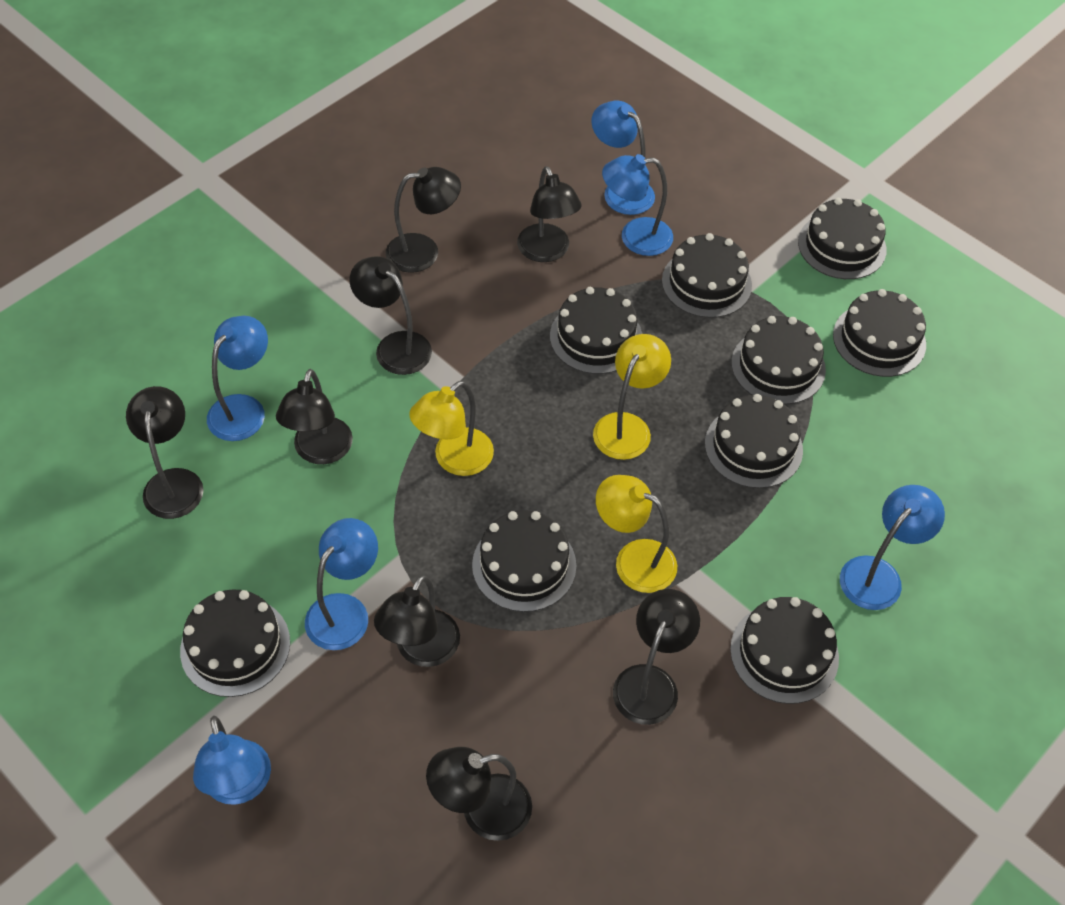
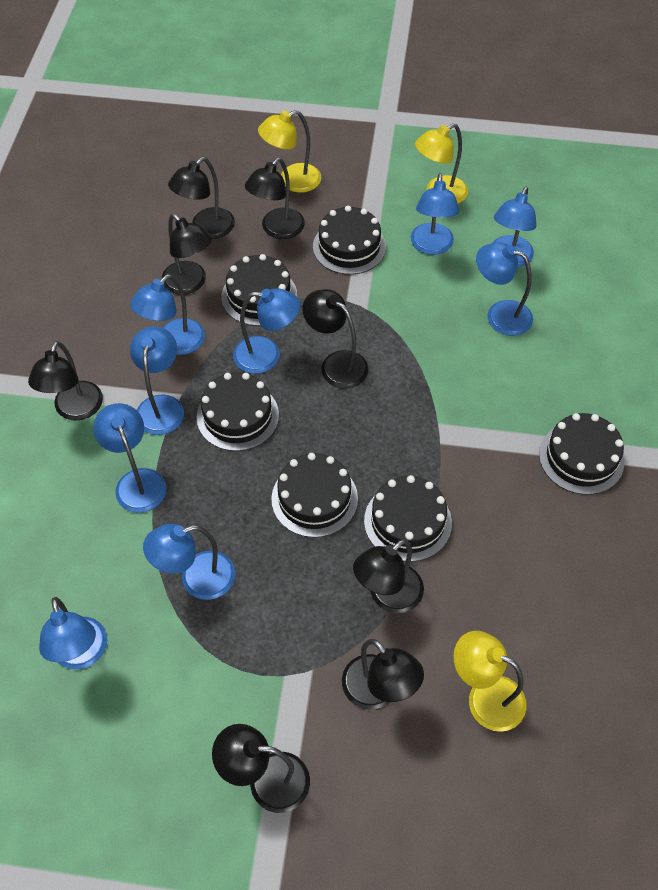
black cake: [180,589,290,697] [472,510,576,612] [550,287,642,374] [662,233,752,318] [705,394,803,488] [730,597,839,704] [731,316,826,405] [798,198,887,279] [833,289,926,377] = 9 -> [197,372,279,451] [221,254,297,326] [271,453,358,538] [313,206,386,275] [364,475,452,562] [539,413,624,495] = 6
blue lamp: [193,716,271,805] [207,316,268,441] [305,518,378,650] [591,101,655,215] [602,154,673,256] [840,485,945,610] = 6 -> [39,597,107,669] [93,403,166,513] [130,274,205,355] [130,326,184,435] [143,524,236,600] [233,288,300,374] [411,173,459,255] [476,242,533,336] [493,186,537,268] = 9

